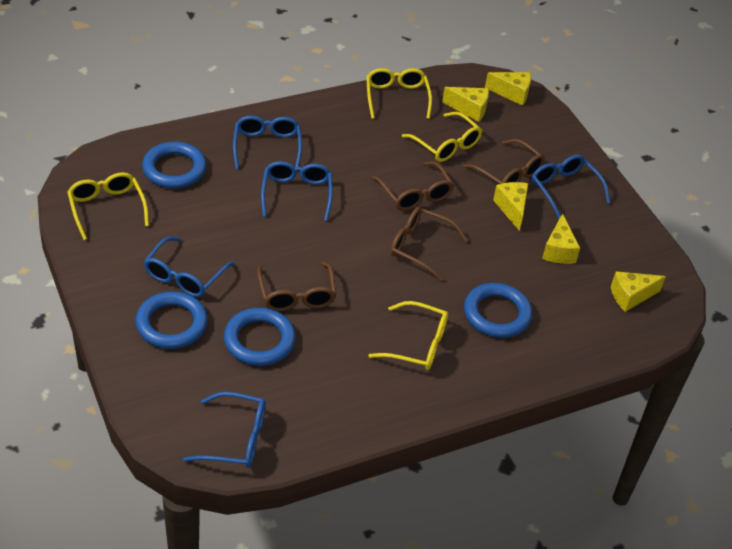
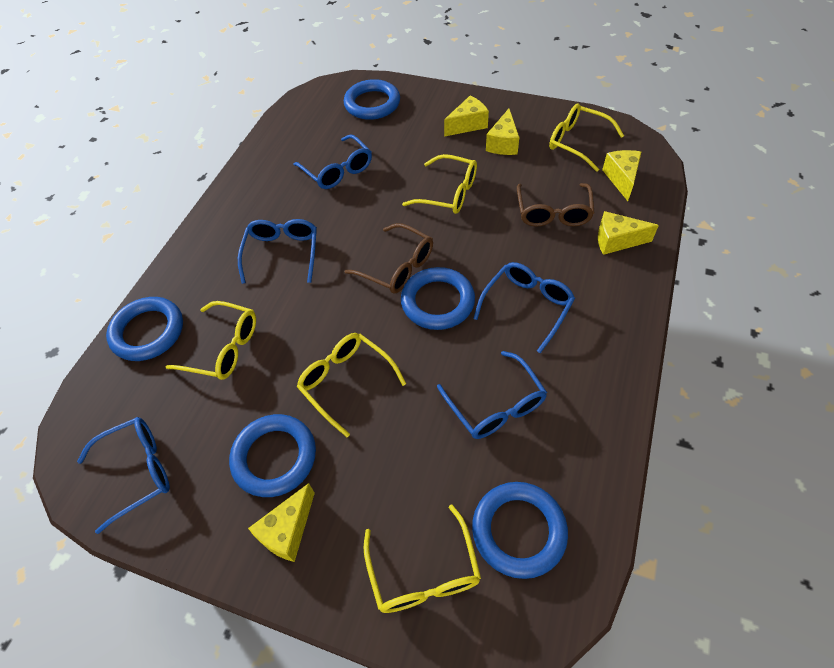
blue ring: [135,291,208,349] [142,142,206,188] [224,308,296,366] [464,283,532,338] = 4 -> [106,297,183,361] [229,414,316,497] [344,79,400,120] [401,267,475,330] [472,482,568,579] = 5
brown glasses: [257,262,336,311] [372,161,454,211] [390,207,468,281] [463,139,545,184] = 4 -> [344,223,433,294] [517,183,594,227] = 2
yellow glasses: [67,172,149,240] [366,68,432,119] [368,301,448,370] [402,112,482,162] = 4 -> [166,301,256,380] [297,333,406,437] [364,504,481,613] [402,154,477,214] [549,104,624,172] = 5

